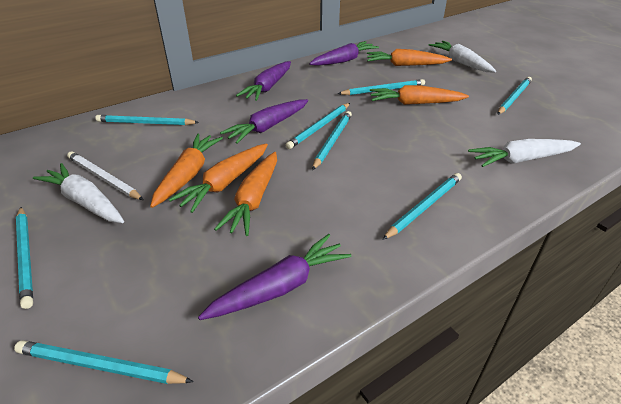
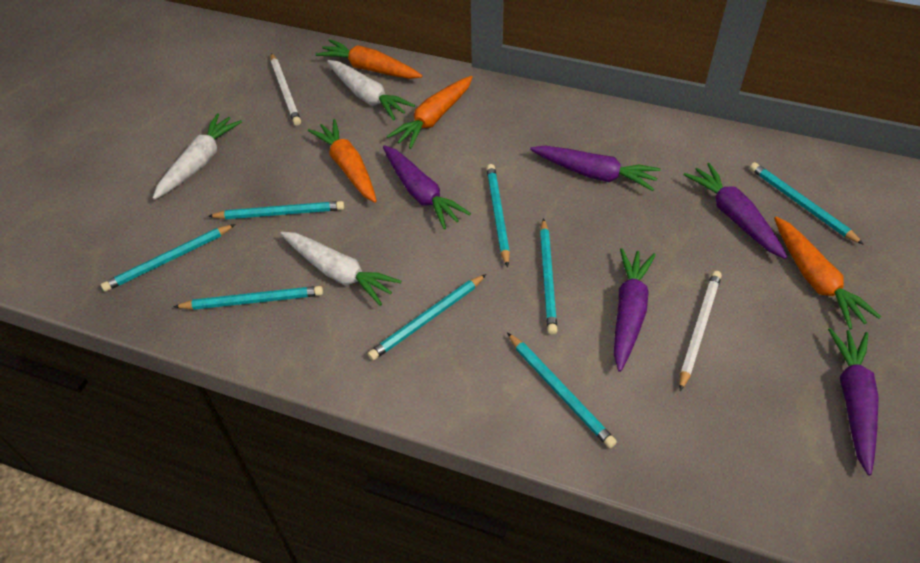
orange carrot: [150,134,223,208] [169,143,268,213] [214,152,277,236] [367,49,452,66] [370,85,469,105] = 5 -> [308,119,377,203] [316,39,422,79] [387,76,473,149] [774,217,881,330] = 4
purple carrot: [198,234,351,320] [220,99,308,144] [236,61,291,101] [309,41,379,66] = 4 -> [383,145,471,229] [530,146,661,191] [614,248,656,372] [683,163,787,259] [828,328,879,476] = 5
white pencil: [67,151,143,200] = 1 -> [271,53,301,126] [679,271,722,391] = 2

